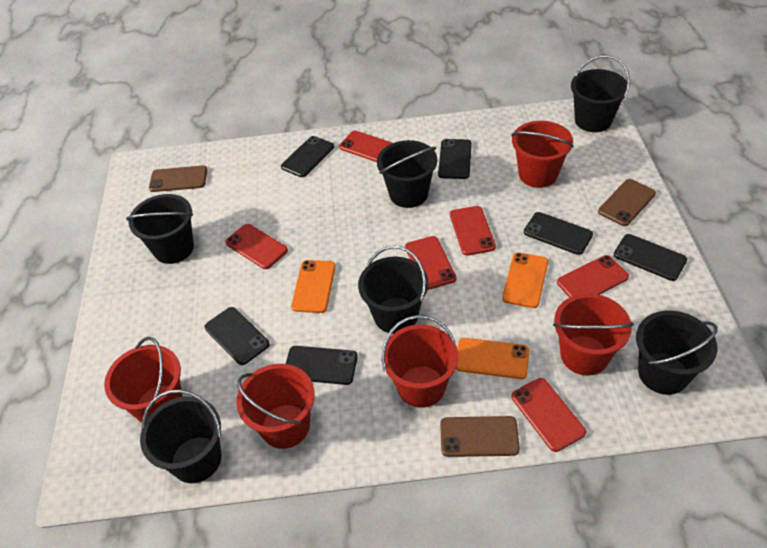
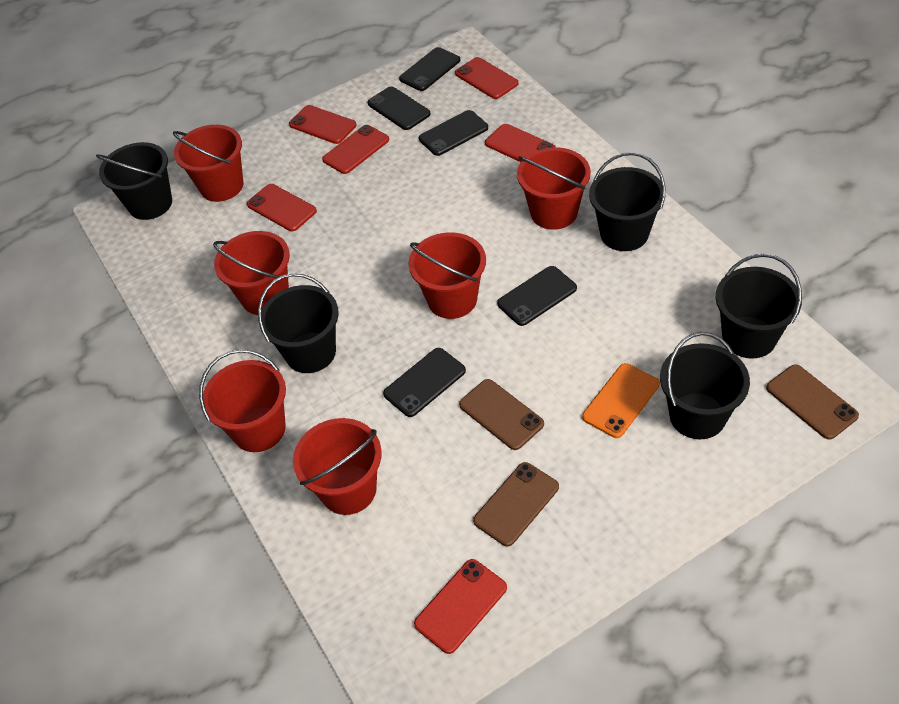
black bucket: [126,194,194,264] [140,389,221,483] [358,246,428,334] [377,140,437,208] [571,55,630,132] [636,311,718,395] = 6 -> [96,142,172,220] [258,273,339,373] [589,152,665,251] [660,332,750,439] [716,254,802,359] = 5
black phone: [205,307,270,365] [281,136,334,177] [286,346,358,385] [438,139,472,179] [524,212,593,255] [614,234,687,281] = 6 -> [367,86,431,130] [383,348,466,417] [399,47,460,91] [419,110,488,156] [497,266,577,326] = 5
orange phone: [291,260,336,313] [456,338,529,379] [502,252,548,308] = 3 -> [582,363,660,438] = 1
red bucket: [104,337,183,423] [236,364,315,449] [382,315,458,408] [512,121,574,188] [553,293,634,376] = 5 -> [173,125,243,202] [199,349,286,452] [213,231,290,315] [293,418,382,515] [408,232,486,319] [517,147,591,230] = 6

